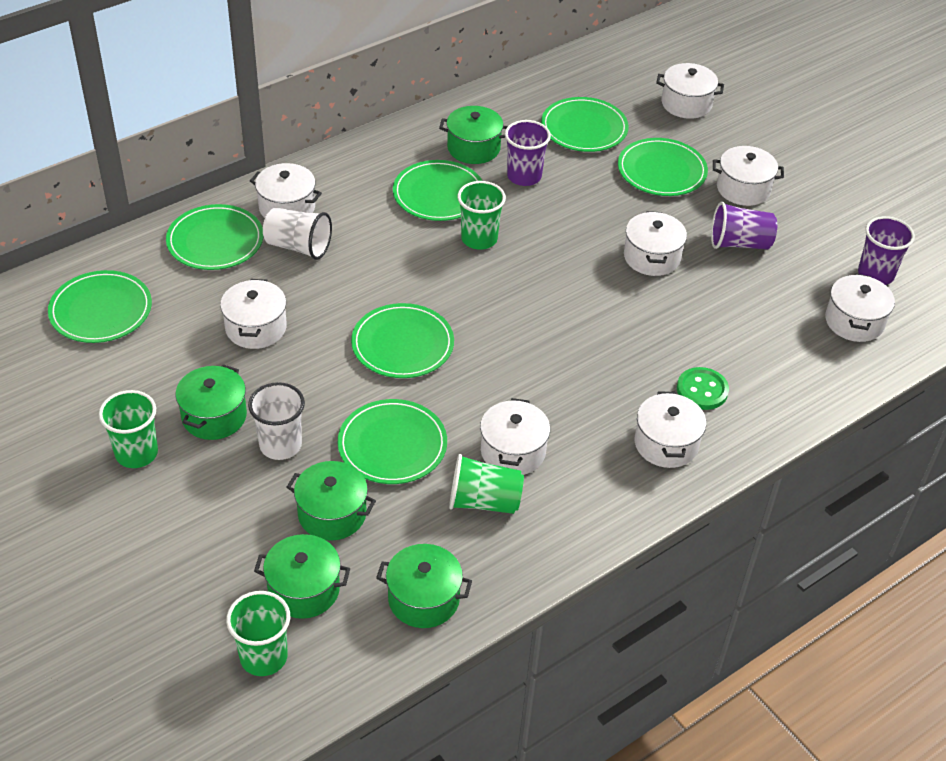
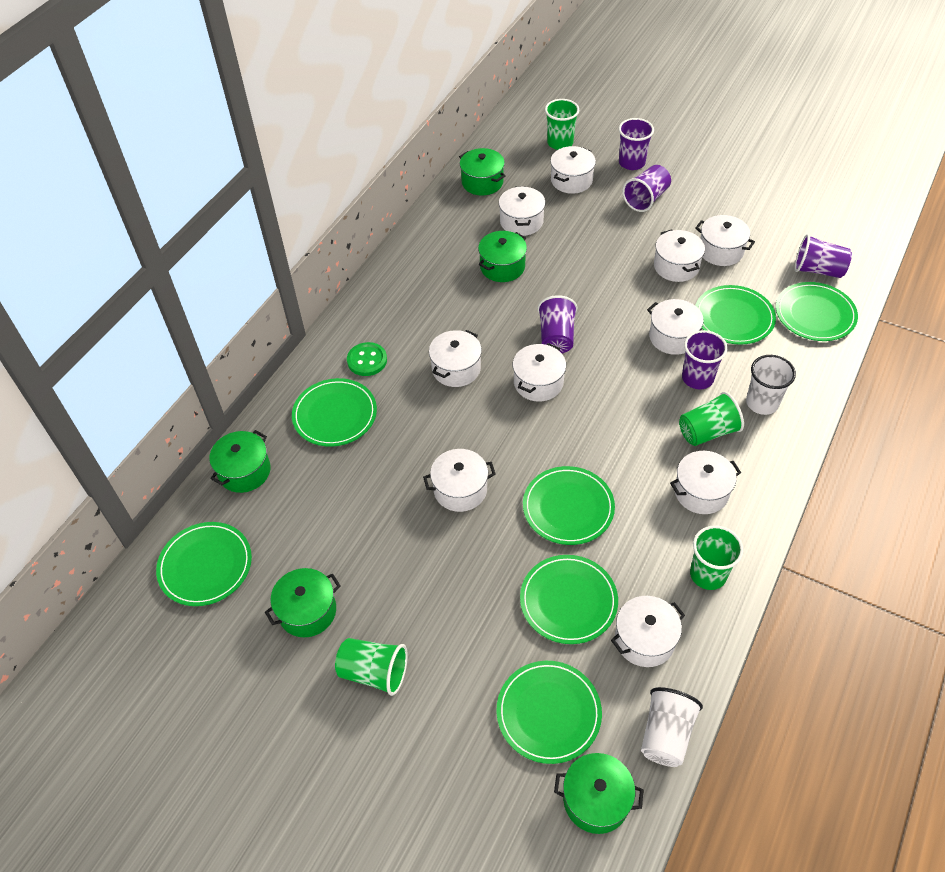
purple cup: [505,120,551,186] [711,202,777,250] [858,216,915,285] = 3 -> [538,295,577,353] [619,118,654,170] [622,165,671,212] [682,330,728,389] [795,234,852,278] = 5
white pot: [220,279,287,349] [250,163,322,218] [480,398,550,475] [624,211,687,276] [635,392,706,468] [656,63,724,119] [713,146,784,206] [825,274,895,342] = 8 -> [423,449,496,512] [429,330,482,387] [499,186,545,236] [513,343,566,401] [550,146,596,194] [611,596,685,667] [647,299,704,355] [654,230,705,282] [670,451,741,514] [695,215,755,266] = 10

